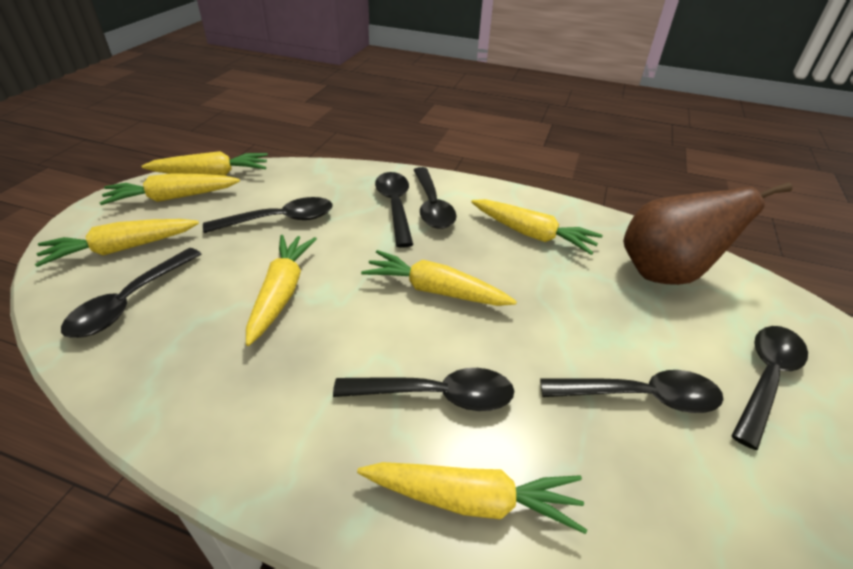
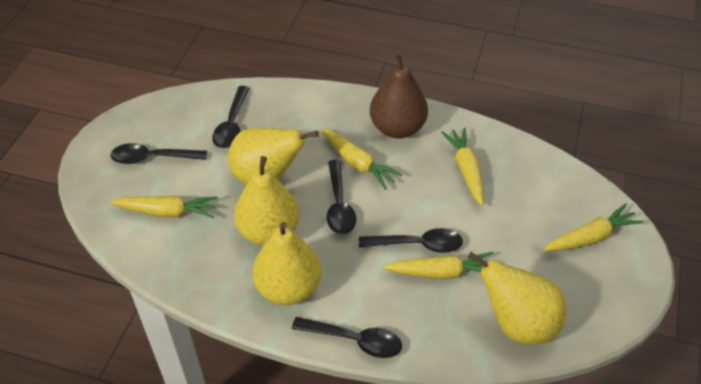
black spoon: [61,248,201,338] [203,197,333,233] [333,368,514,411] [375,172,413,248] [414,167,457,229] [540,370,724,413] [731,326,808,450] = 7 -> [111,143,207,164] [212,86,249,148] [292,317,402,358] [327,160,356,234] [359,228,463,253] = 5
yellow carrot: [35,219,199,267] [100,173,240,205] [141,151,268,176] [246,235,317,346] [357,462,587,534] [361,250,517,306] [471,199,603,255] = 7 -> [110,196,218,218] [322,129,403,190] [383,252,494,279] [441,128,484,206] [543,203,643,251] = 5
yellow pear: none = 0 -> [228,127,319,185] [234,156,299,246] [252,222,321,305] [468,252,566,344] = 4

